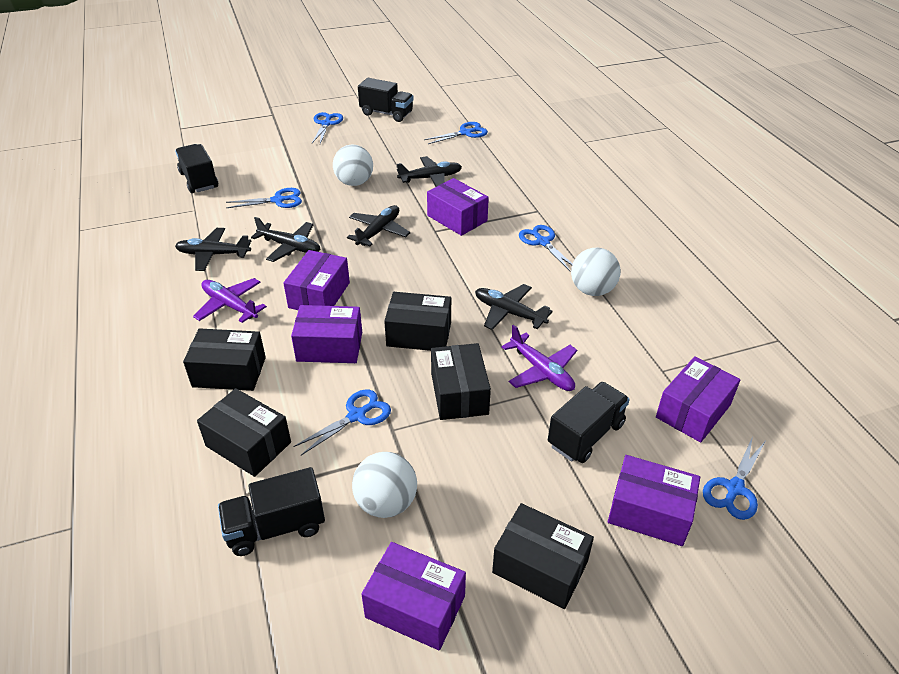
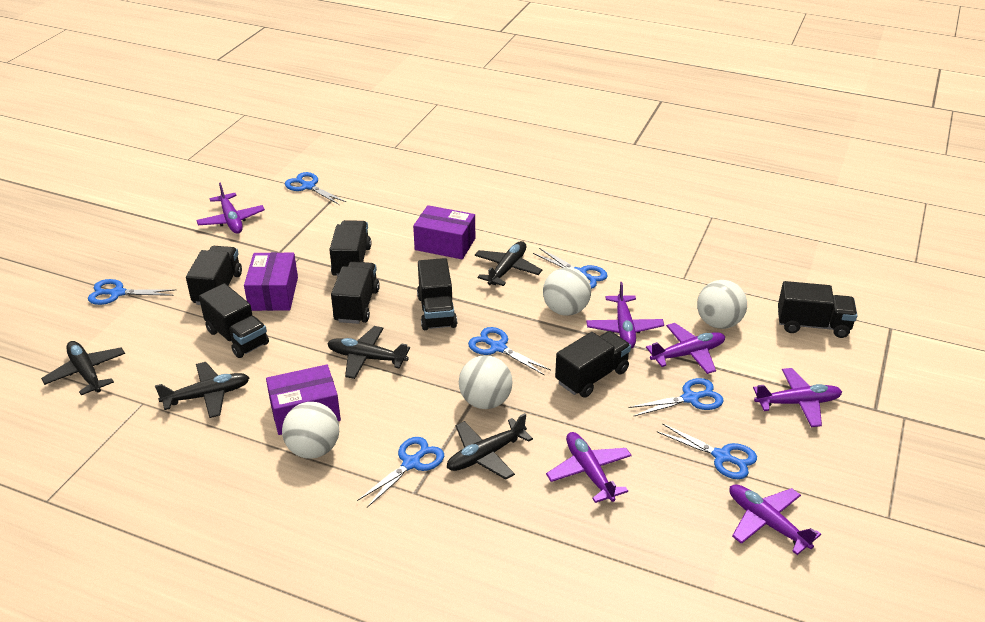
black box: [183,328,266,391] [197,388,291,477] [384,292,451,351] [431,343,491,420] [492,503,594,609] = 5 -> none = 0
black truck: [175,144,218,193] [218,467,325,556] [358,78,414,122] [548,382,630,463] = 4 -> [186,246,242,305] [199,283,269,358] [329,220,371,277] [331,261,380,324] [417,258,457,330] [555,331,631,398] [778,281,857,338] = 7
blue scissors: [226,188,302,208] [293,389,391,455] [312,112,343,144] [424,122,488,144] [519,225,573,271] [703,436,765,520] = 6 -> [88,279,176,305] [285,172,346,205] [357,437,444,508] [468,327,551,375] [533,248,608,289] [629,378,724,417] [657,423,757,479] = 7
purple box: [284,250,350,310] [291,305,362,363] [361,542,466,650] [427,178,489,236] [608,455,700,546] [656,356,741,443] = 6 -> [244,252,298,311] [266,365,341,435] [413,205,475,259] = 3
purple plane: [193,278,267,323] [502,324,577,391] = 2 -> [196,182,265,234] [546,432,632,503] [586,282,664,349] [646,323,725,374] [729,484,821,555] [753,368,842,427] = 6
white ball: [333,145,373,186] [352,452,417,518] [571,248,621,296] = 3 -> [282,402,339,459] [459,355,513,409] [543,267,591,316] [697,280,747,329] = 4

